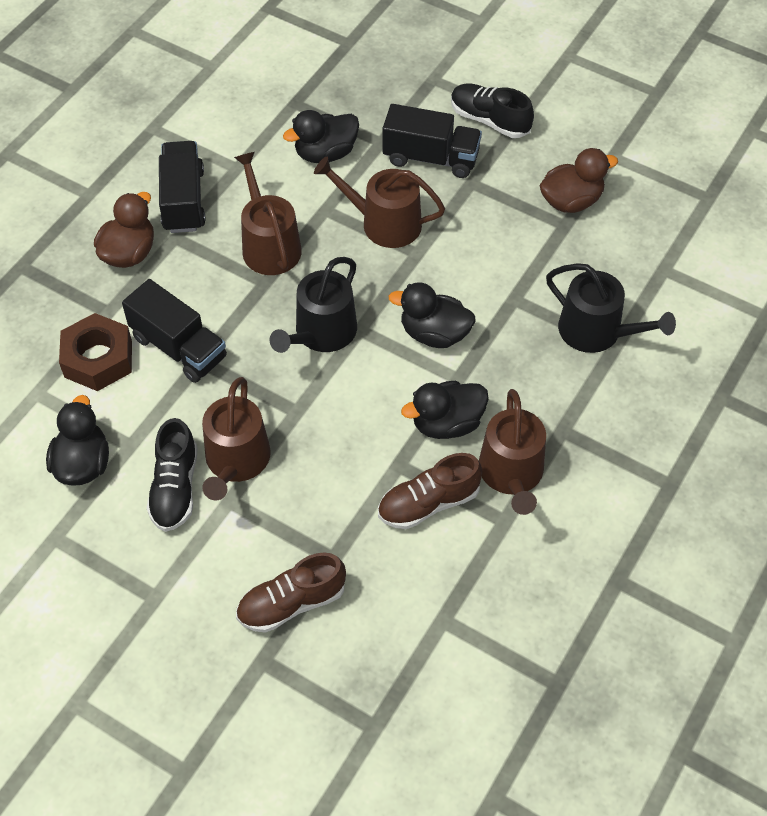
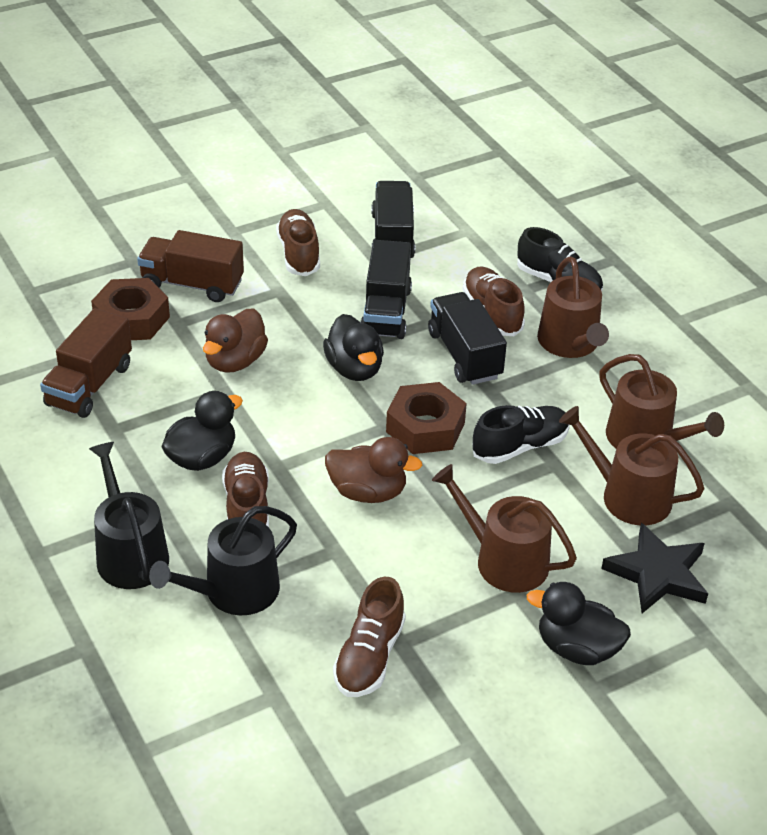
black duck: [46,395,109,485] [283,110,359,163] [389,282,476,348] [401,381,489,439] = 4 -> [161,391,243,471] [323,314,384,381] [527,582,631,665] = 3
black star: none = 0 -> [601,523,708,613] = 1
brown nut: [59,313,132,391] = 1 -> [91,278,170,340] [386,382,467,454] = 2
brown shoe: [236,553,346,633] [378,453,482,529] = 2 -> [222,452,269,527] [276,209,320,276] [333,577,406,697] [462,267,525,336] = 4
brown truck: none = 0 -> [40,308,132,418] [137,230,244,302] = 2

